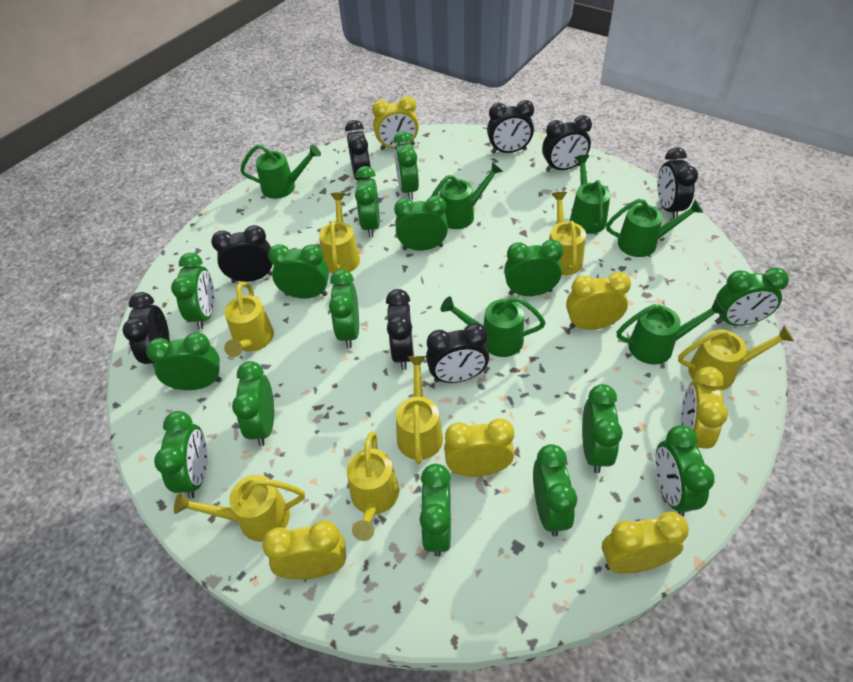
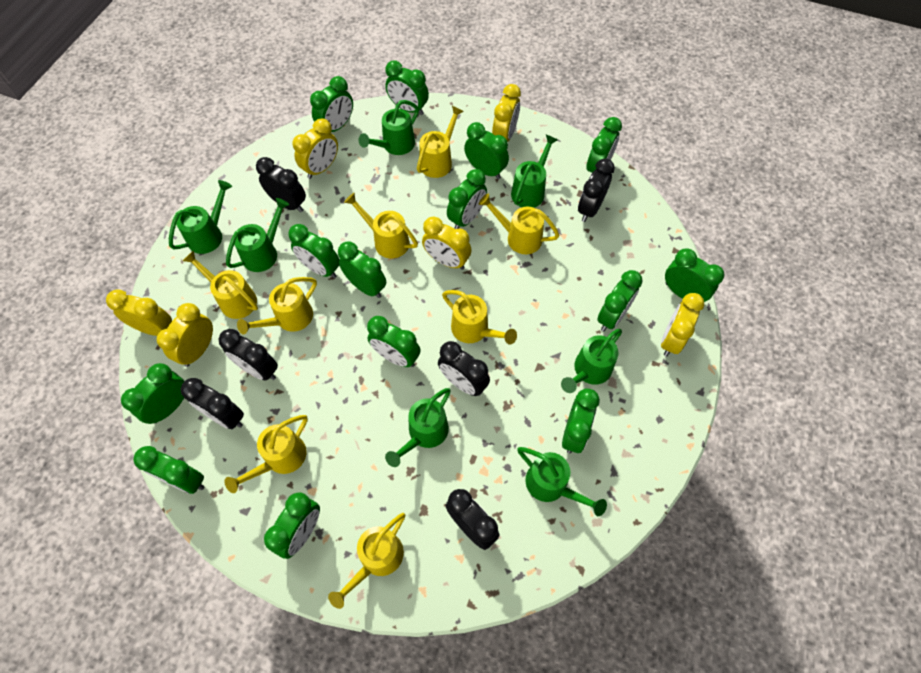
black clock: [123,292,169,366] [211,225,272,282] [345,120,371,180] [386,289,414,370] [426,323,489,383] [487,100,534,154] [542,115,592,172] [657,147,698,219] = 8 -> [181,378,244,429] [219,329,278,381] [256,157,306,212] [438,341,490,396] [445,489,500,550] [578,158,615,222] = 6
green clock: [146,332,222,390] [154,411,207,499] [171,253,214,330] [232,361,274,446] [268,244,329,299] [329,269,359,348] [355,166,380,237] [393,131,419,200] [394,195,448,251] [419,464,451,557] [504,239,563,296] [533,444,577,537] [582,384,623,473] [655,425,715,517] [715,267,789,326] = 15 -> [121,363,184,424] [133,446,204,494] [264,493,320,559] [288,224,340,278] [310,76,353,132] [338,241,386,298] [367,316,421,367] [385,60,429,115] [447,169,487,229] [464,122,509,179] [562,388,600,453] [586,117,622,174] [597,270,642,331] [665,248,724,302] = 14
green watering can: [240,144,321,199] [431,162,503,229] [441,296,545,357] [570,155,611,234] [606,199,703,257] [617,299,726,364] = 6 -> [169,180,232,254] [226,198,290,272] [359,100,419,155] [385,388,451,467] [511,135,558,208] [517,447,607,516] [561,329,622,393] = 7
yellow watering can: [174,475,305,542] [224,282,274,357] [319,192,360,273] [347,431,399,541] [396,356,443,464] [549,192,586,275] [678,325,794,390] = 7 -> [183,250,258,319] [224,415,308,493] [237,277,317,334] [328,513,405,609] [344,193,418,258] [417,106,464,178] [442,290,517,344] [479,194,560,254] = 8

